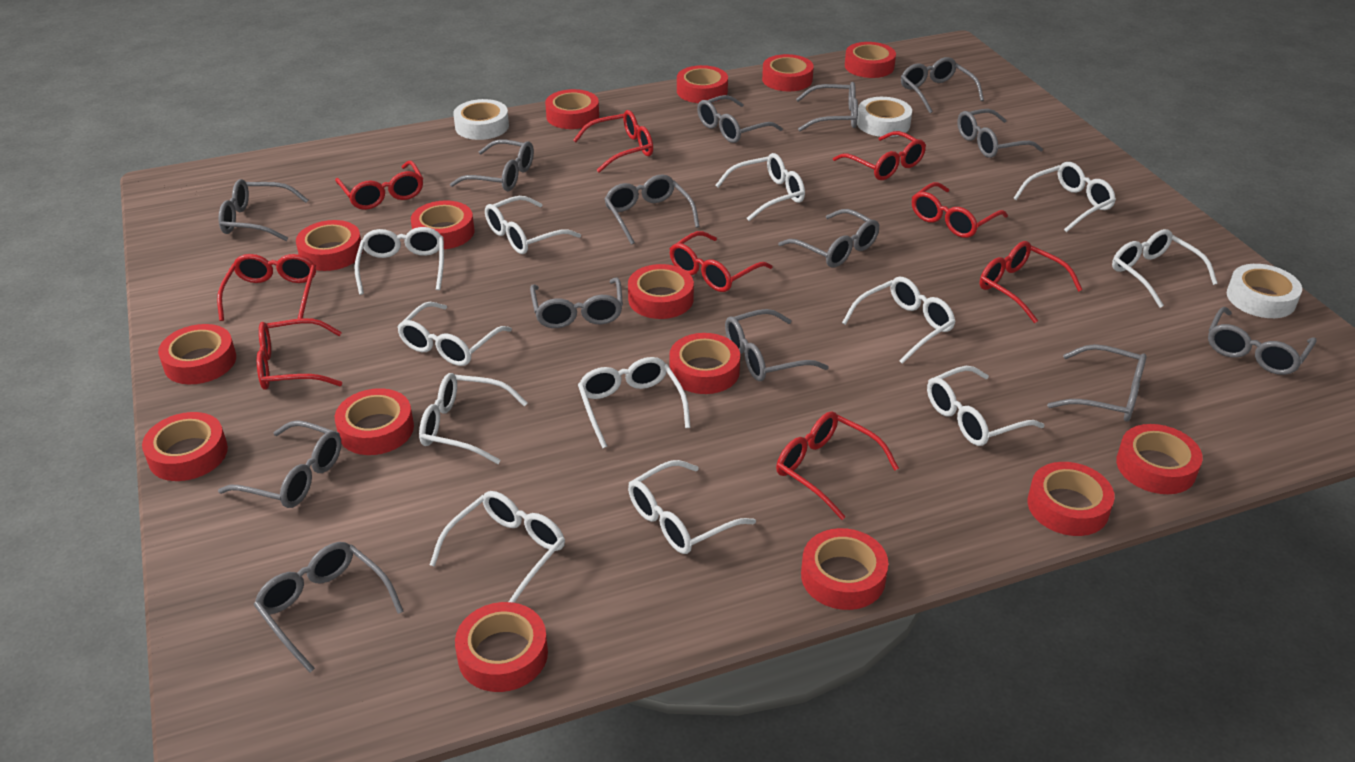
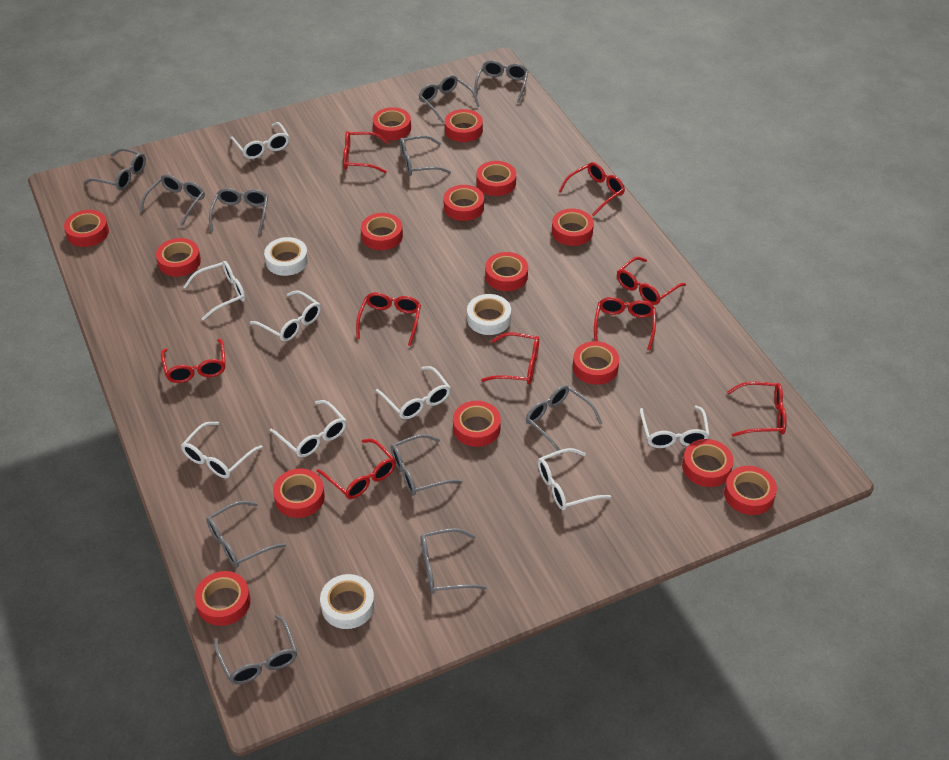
grey glasses: [218,179,308,241] [218,420,341,508] [254,542,404,673] [450,140,534,191] [530,277,623,328] [604,174,700,245] [697,95,783,143] [725,309,829,381] [778,209,879,268] [796,82,858,131] [901,57,984,113] [957,109,1043,158] [1047,344,1146,422] [1208,307,1316,375] = 14 -> [84,148,146,190] [140,174,205,226] [206,501,286,568] [209,188,268,234] [214,615,297,684] [391,434,462,495] [400,135,451,176] [419,75,480,123] [421,528,487,594] [475,60,528,103] [526,385,603,455] = 11
white glasses: [355,227,444,295] [397,302,512,366] [419,373,527,464] [430,491,565,603] [485,196,581,254] [578,357,691,448] [628,460,756,554] [716,153,805,221] [842,277,956,364] [927,366,1044,446] [1013,162,1116,232] [1112,229,1218,308] = 12 -> [181,422,263,478] [184,261,245,321] [230,122,289,159] [250,290,321,342] [270,400,347,457] [376,366,451,419] [538,448,611,510] [640,405,710,448] = 8

